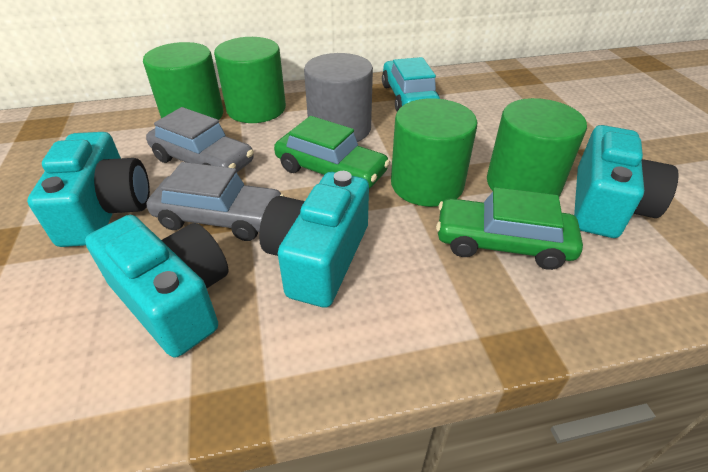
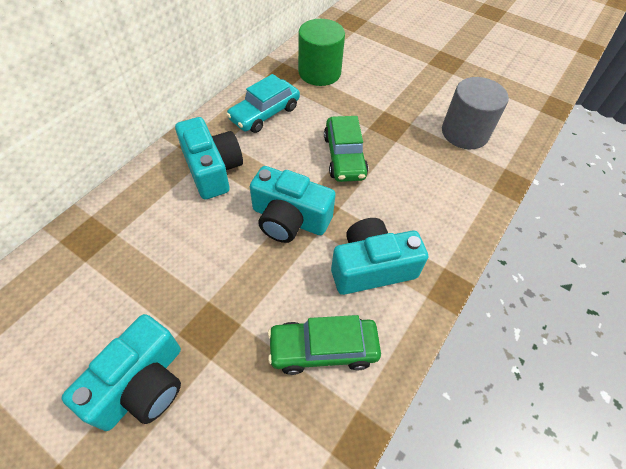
green cylinder: [143,42,223,120] [214,37,286,123] [391,98,477,207] [487,98,587,196] = 4 -> [298,19,345,86] = 1
grey car: [146,107,254,173] [147,162,284,241] = 2 -> none = 0

